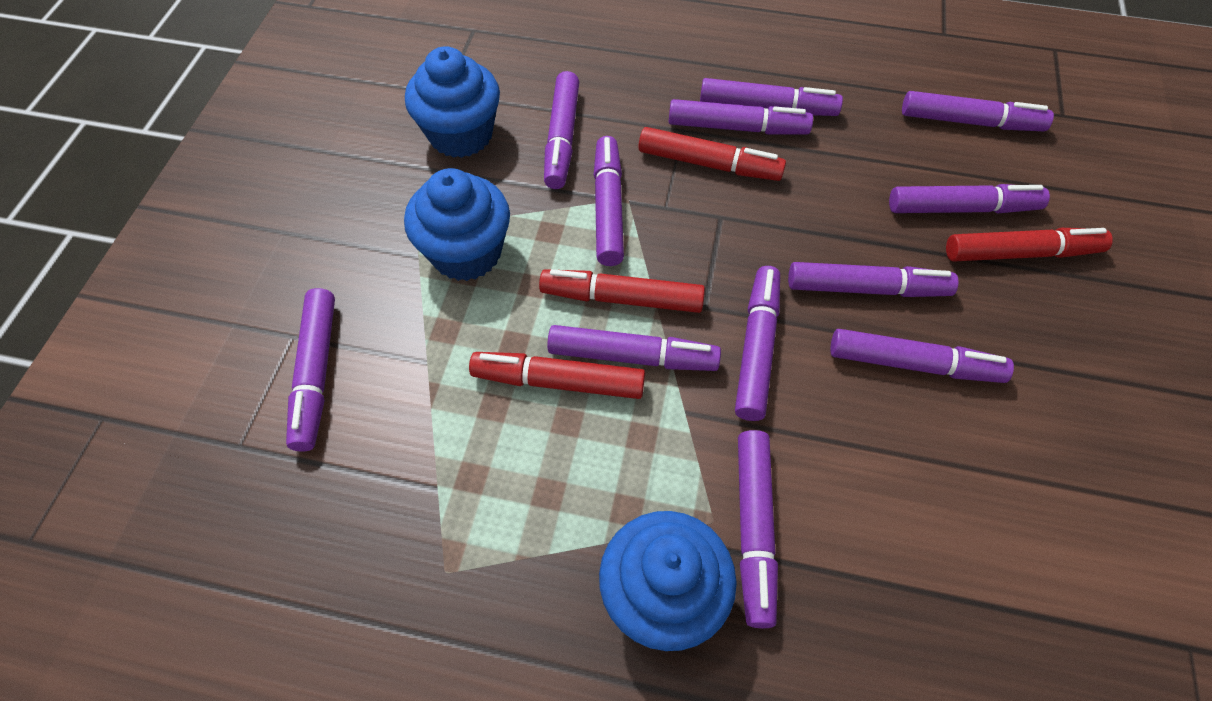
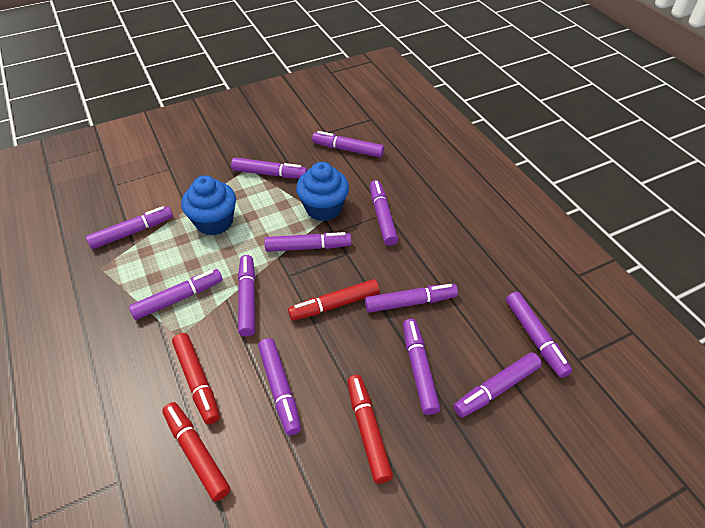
blue cupcake: [404,168,510,281] [405,46,500,158] [599,511,737,651] = 3 -> [181,175,236,235] [296,162,349,221] = 2

